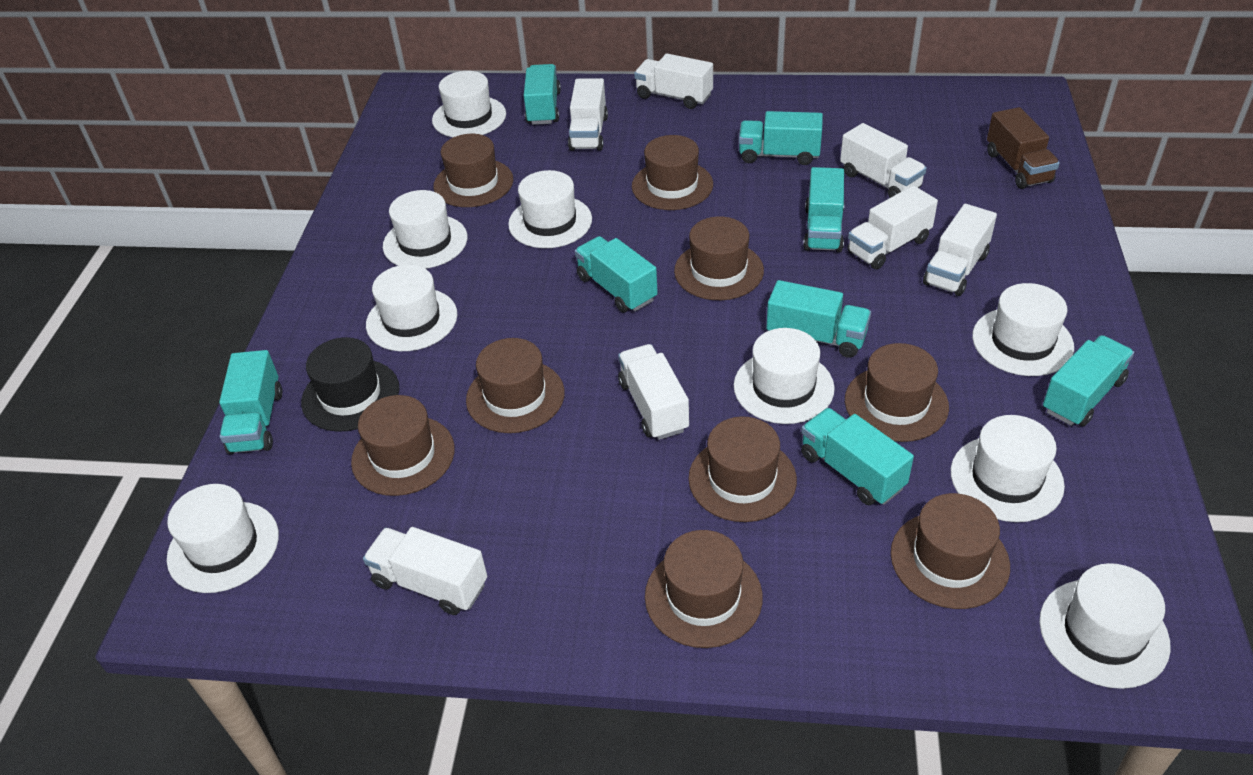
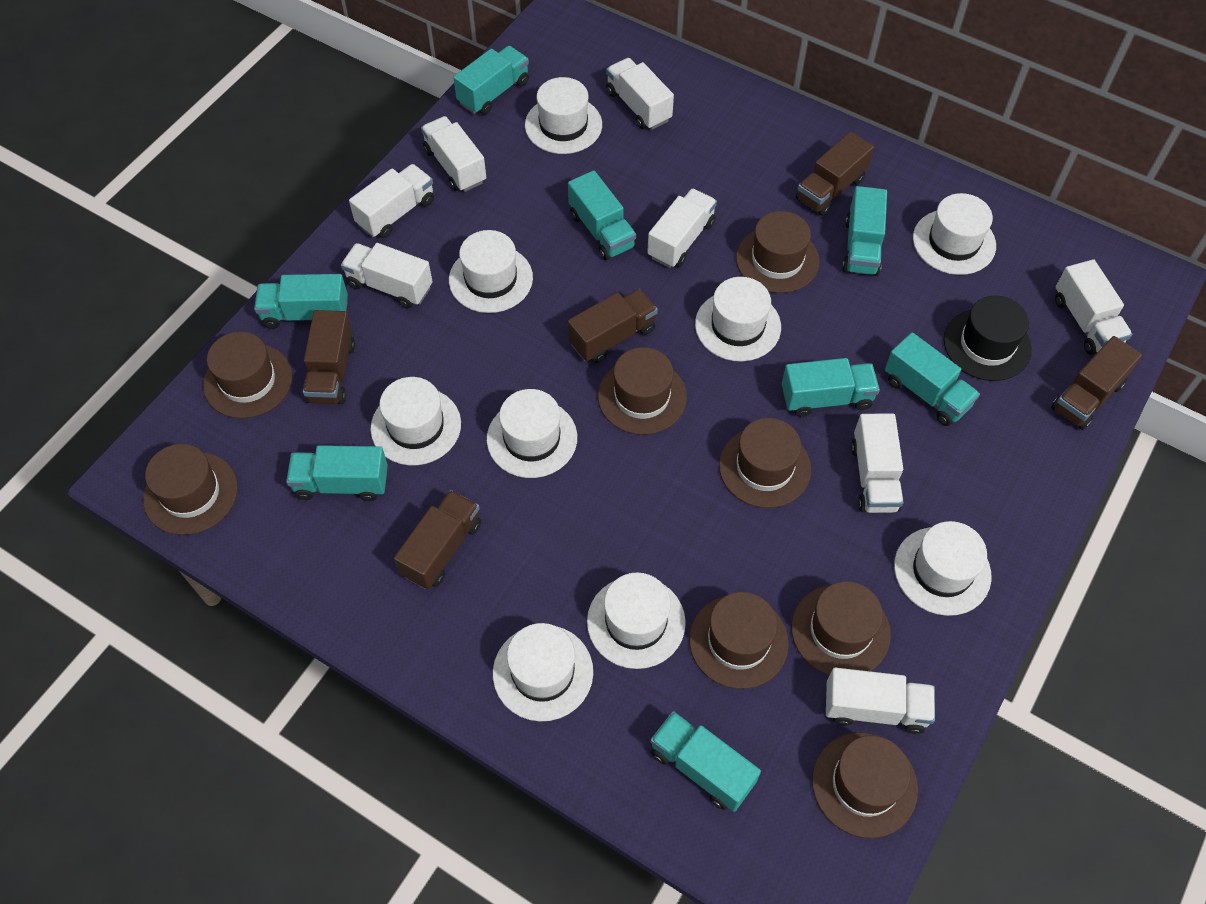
brown hat: [351,395,455,496] [434,134,513,207] [466,338,565,433] [632,135,713,210] [645,530,763,648] [674,216,764,300] [688,416,797,522] [845,343,949,442] [891,493,1010,609] = 9 -> [143,444,238,535] [203,331,292,419] [598,347,687,435] [689,592,789,689] [719,418,811,508] [736,211,820,293] [791,581,891,676] [812,732,918,838] = 8
brown truck: [987,107,1060,189] = 1 -> [303,310,355,404] [394,490,481,590] [568,289,658,363] [796,132,874,216] [1051,336,1142,430] = 5
white truck: [363,527,487,615] [568,78,608,151] [618,344,689,440] [634,53,713,109] [840,123,927,198] [847,185,938,269] [923,204,997,296] = 7 -> [341,243,433,308] [349,164,434,238] [421,116,486,192] [606,58,674,130] [647,188,717,268] [826,668,935,734] [851,413,903,513] [1055,259,1132,355] = 8

